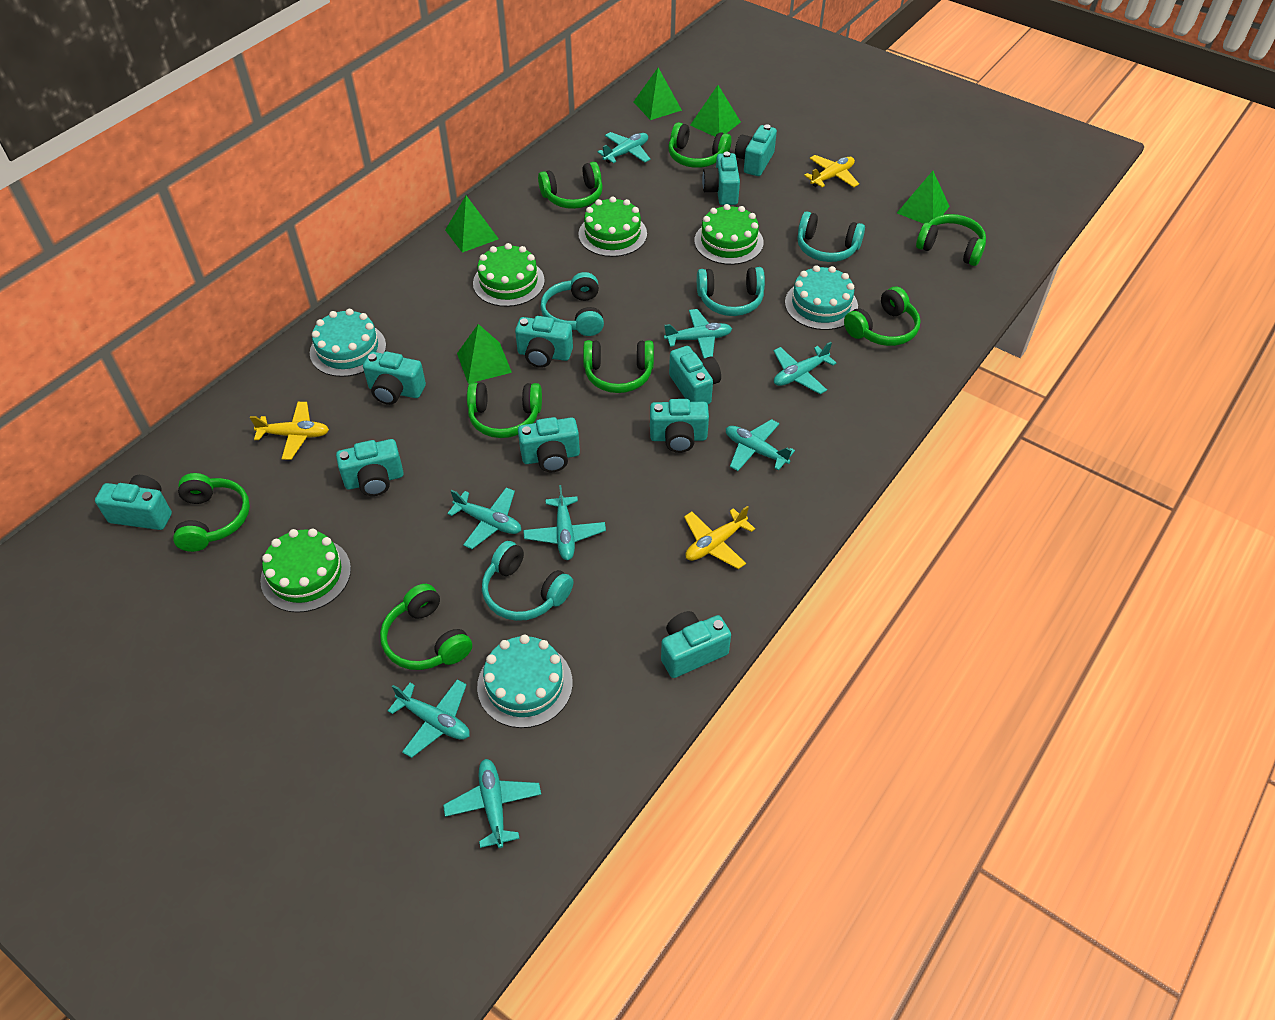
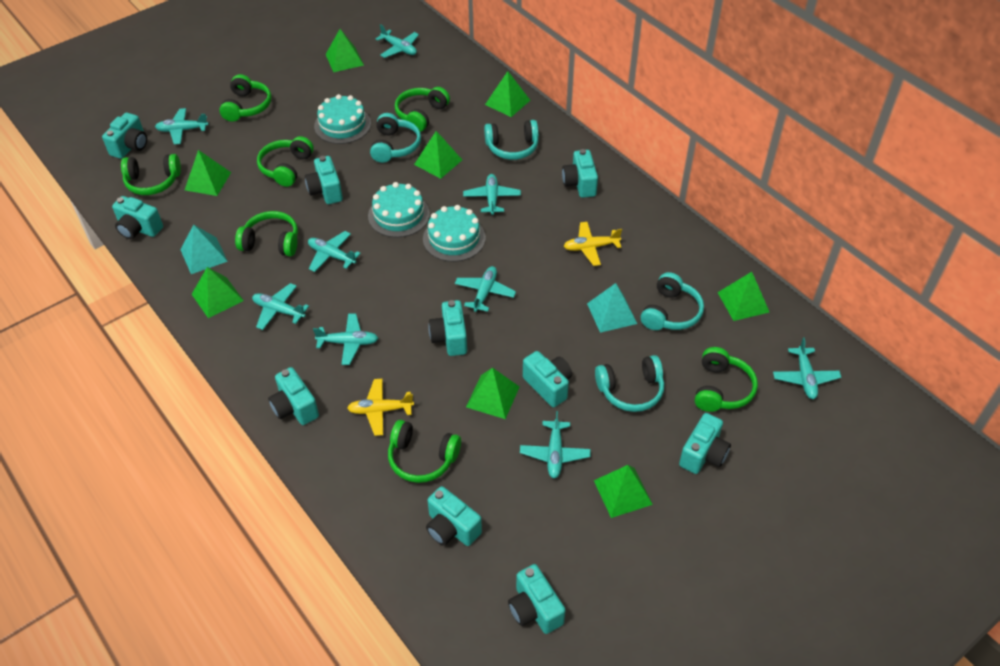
green cake: [260,528,351,613] [473,243,545,307] [578,196,647,257] [694,204,764,265] = 4 -> none = 0
green headphones: [173,473,250,552] [380,584,472,670] [467,382,542,438] [538,162,603,209] [583,340,654,393] [668,122,731,168] [844,287,921,346] [916,214,986,266] = 8 -> [121,154,181,195] [219,74,272,122] [235,211,298,256] [257,136,314,187] [388,420,461,483] [395,87,450,132] [695,347,758,412] = 7
green pyramid: [445,196,499,253] [457,324,512,384] [634,68,682,120] [690,85,741,137] [897,171,950,224] = 5 -> [185,150,231,196] [192,267,244,318] [326,29,364,72] [414,131,462,179] [466,367,519,419] [485,71,530,117] [594,465,653,518] [717,272,769,321] = 8
turquoise plane: [388,679,470,758] [443,759,541,848] [447,487,521,549] [523,485,606,560] [597,132,650,163] [664,309,732,359] [726,419,795,471] [773,342,836,394] = 8 -> [155,108,209,144] [252,283,309,330] [308,231,361,272] [313,314,378,365] [376,24,419,58] [455,266,516,312] [463,174,521,215] [520,411,591,478] [773,337,841,399] = 9
turquoise pyramid: none = 0 -> [181,225,228,274] [587,283,637,333] = 2
yellow plane: [250,402,329,460] [684,506,755,569] [804,155,859,187] = 3 -> [347,379,414,436] [564,222,622,266] = 2

